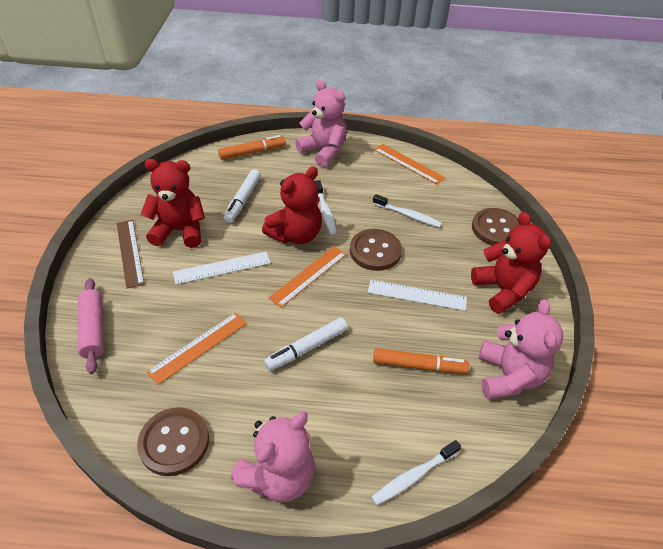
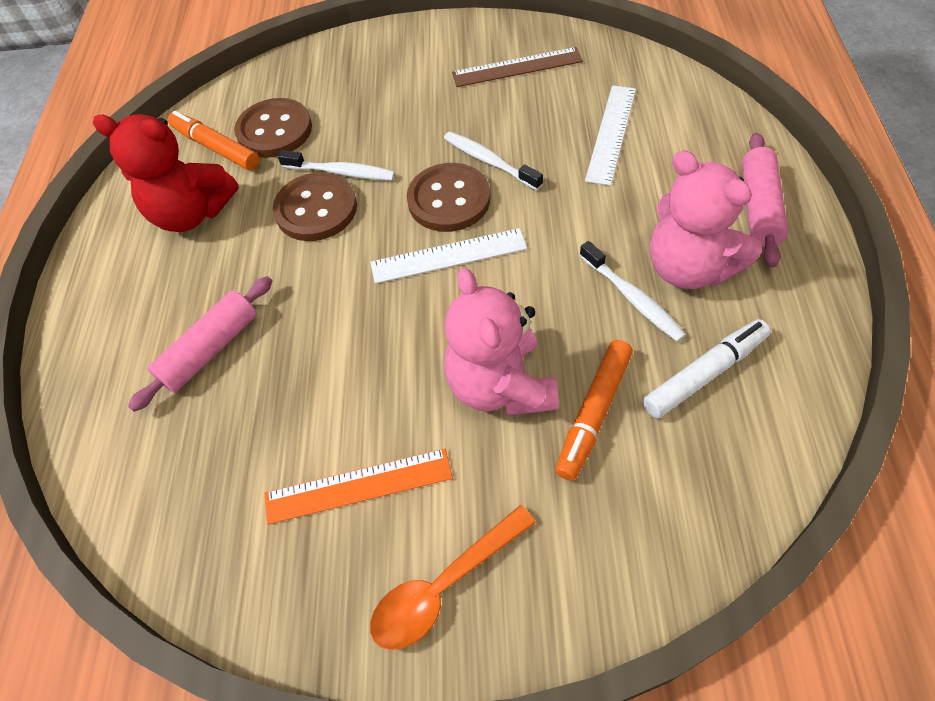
orange ruler: [147,312,247,385] [269,246,347,308] [374,144,445,184] = 3 -> [264,448,453,524] = 1
orange spoon: none = 0 -> [370,505,536,650] = 1
pink rolling pin: [78,278,104,374] = 1 -> [128,276,272,412] [742,133,788,268] = 2
pink teddy bear: [231,412,315,502] [295,80,347,167] [479,299,563,399] = 3 -> [444,268,559,415] [650,151,762,289] = 2
red teddy bear: [141,159,205,248] [262,166,322,244] [471,212,551,314] = 3 -> [93,114,239,232] = 1
white marker: [223,169,261,223] [264,317,348,371] = 2 -> [643,319,771,418] = 1

